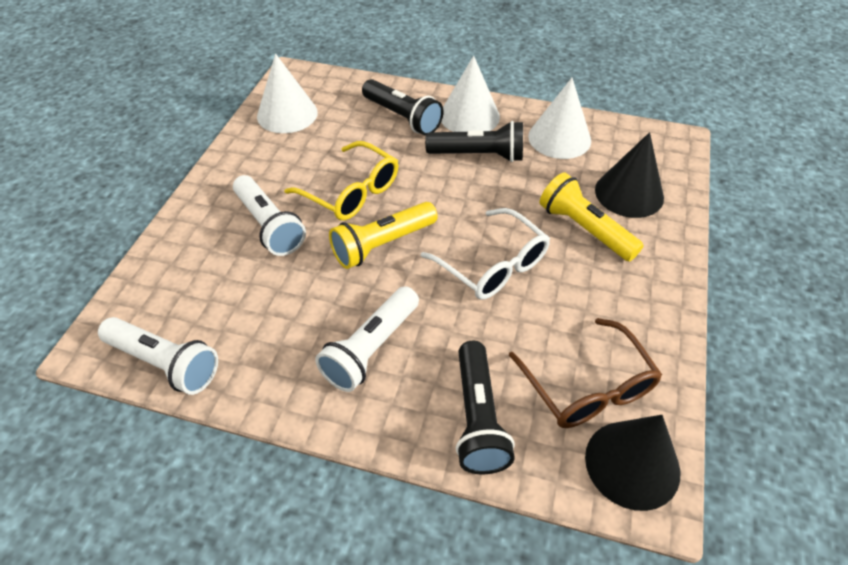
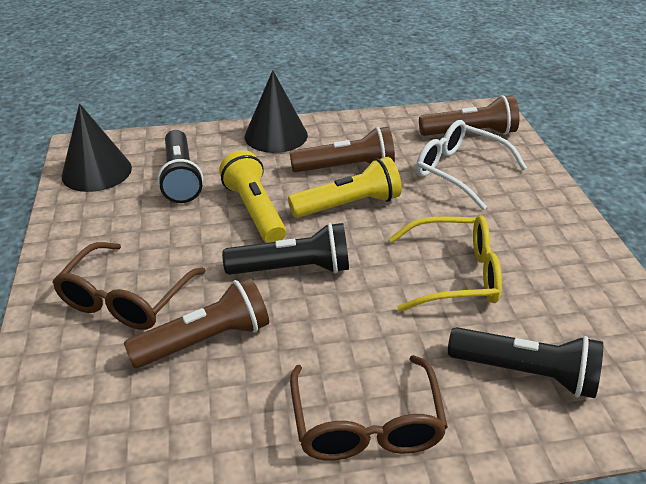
brown flashlight: none = 0 -> [124,277,269,368] [289,127,395,172] [419,95,519,136] = 3
brown glasses: [509,318,662,428] = 1 -> [52,242,206,330] [290,355,448,461] = 2
white cone: [257,54,318,133] [441,56,500,132] [528,78,591,159] = 3 -> none = 0
white flashlight: [98,317,218,395] [233,175,306,256] [315,286,419,392] = 3 -> none = 0

